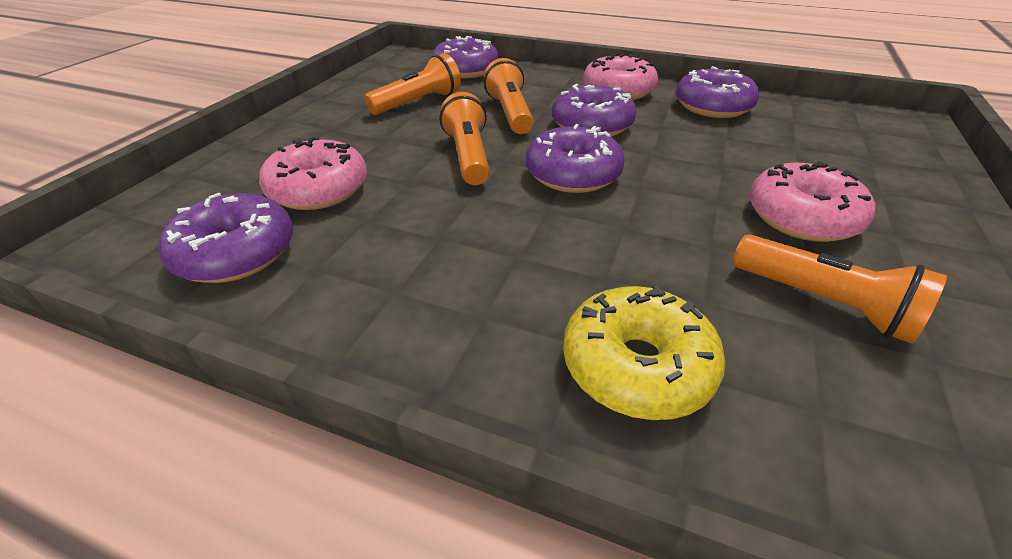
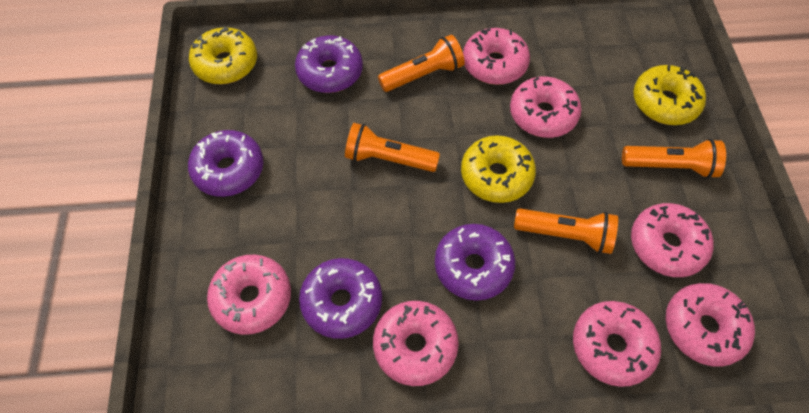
pink donut: [259,137,367,210] [583,53,658,100] [749,161,875,242] = 3 -> [207,255,291,335] [373,301,459,386] [463,28,530,85] [510,76,582,138] [573,301,661,387] [631,203,713,277] [666,283,755,367] = 7
purple donut: [158,193,293,283] [432,36,499,78] [526,124,625,193] [552,84,637,137] [676,66,759,118] = 5 -> [188,130,264,197] [295,35,363,93] [299,258,382,339] [435,224,515,301] = 4
yellow donut: [563,286,726,420] = 1 -> [189,26,257,84] [461,135,536,203] [633,65,706,125] = 3

